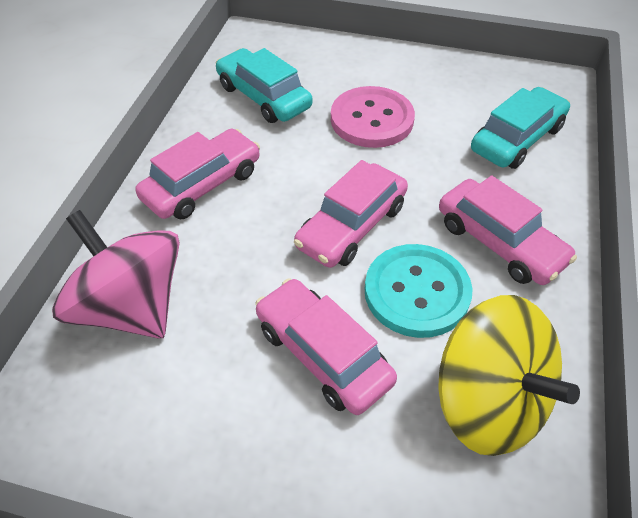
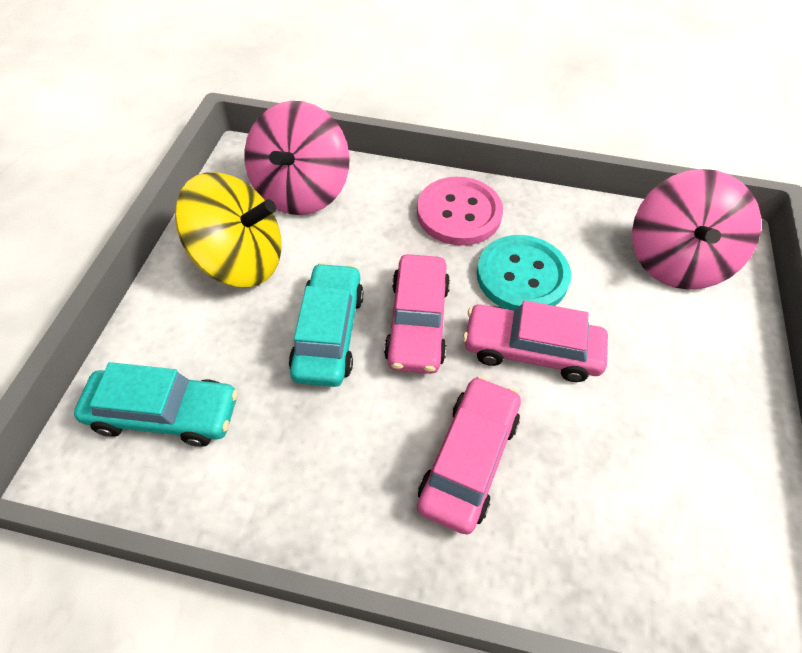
pink car: [135,129,260,219] [255,278,397,415] [294,160,408,268] [439,175,577,285] = 4 -> [384,254,450,374] [417,376,521,534] [463,300,608,382] = 3
pink spinning top: [52,210,180,339] = 1 -> [244,101,350,215] [632,169,761,290] = 2

